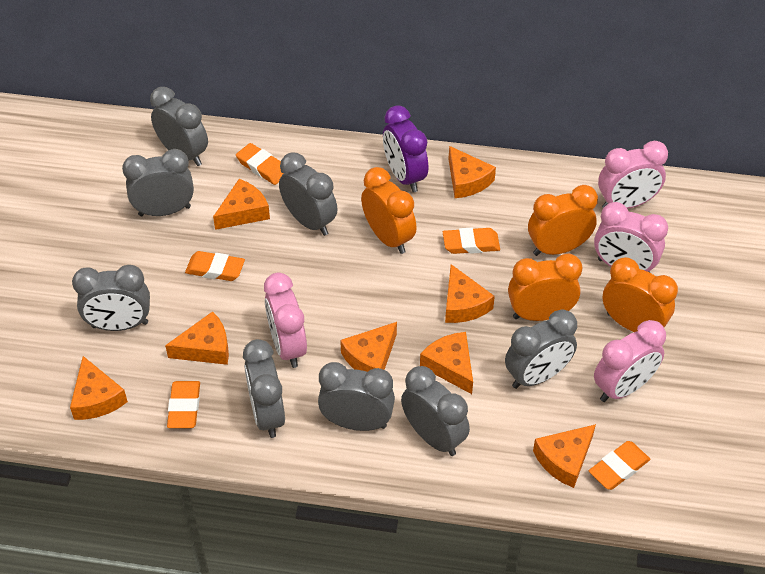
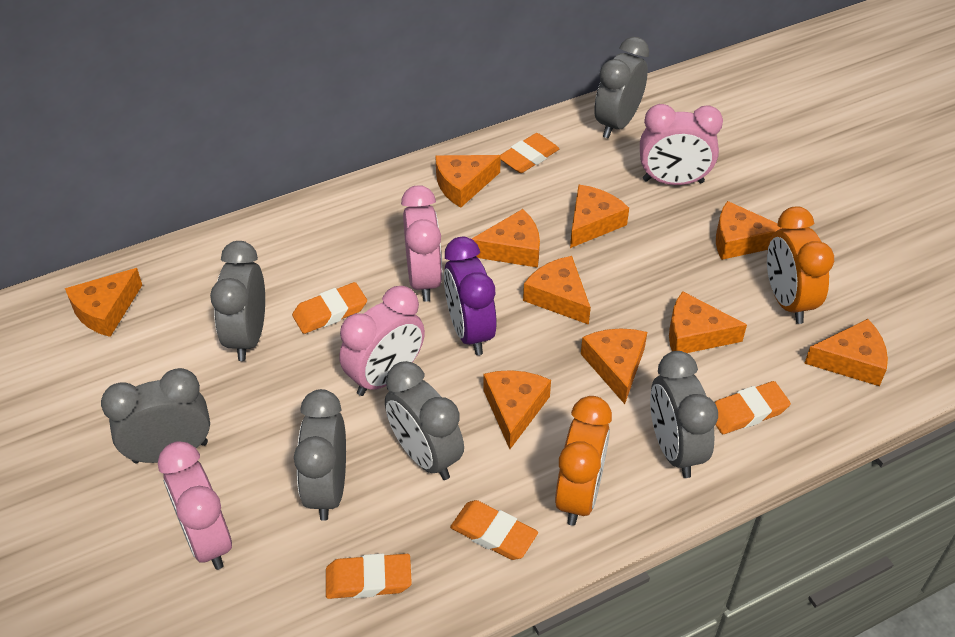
grey clock: [72,265,150,331] [122,149,194,216] [150,87,208,166] [243,339,285,438] [279,152,338,236] [318,362,395,431] [401,366,470,456] [505,309,577,389] = 8 -> [101,368,210,463] [210,241,265,361] [294,389,346,521] [385,361,464,480] [594,37,649,138] [650,351,718,478] = 6
orange cheese: [70,356,128,420] [165,311,229,365] [213,179,270,230] [340,322,397,372] [420,332,473,394] [445,264,495,323] [448,146,496,198] [533,424,596,488] = 8 -> [65,268,142,337] [435,155,501,208] [472,209,540,268] [483,370,551,449] [523,256,591,325] [570,185,629,248] [581,328,647,404] [669,291,747,353] [716,201,782,260] [804,319,888,386] = 10
orange clock: [361,167,417,254] [508,254,582,321] [528,185,598,256] [602,257,678,332] = 4 -> [555,396,612,526] [767,207,834,324] = 2

